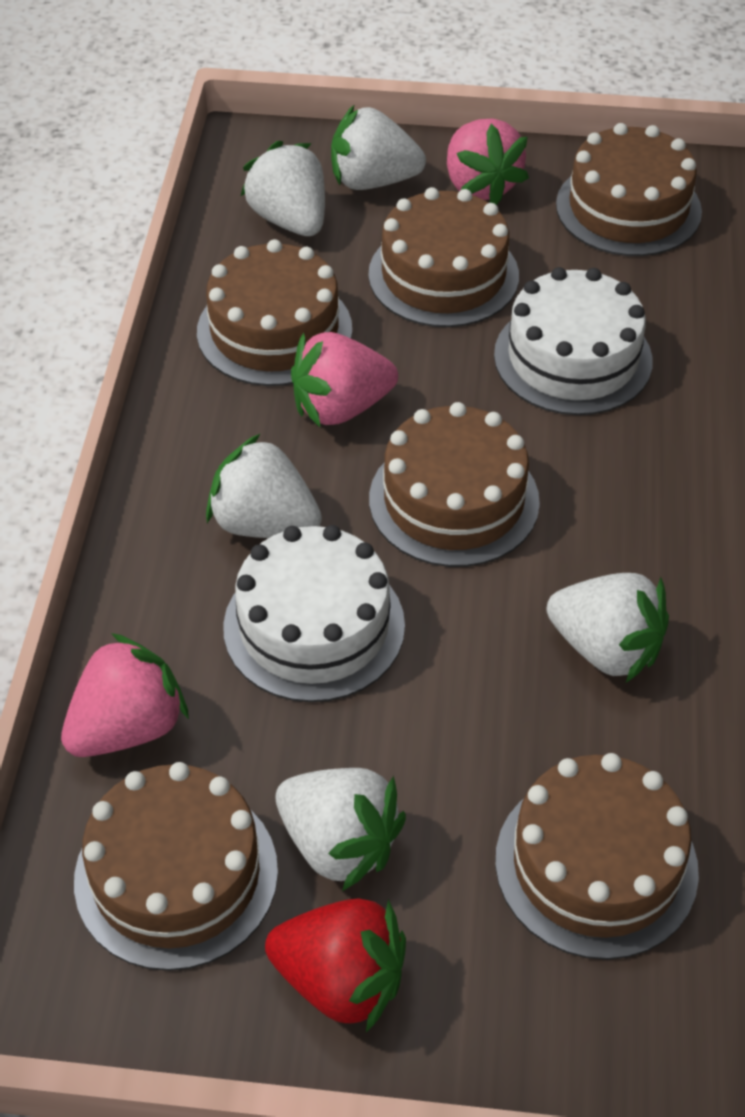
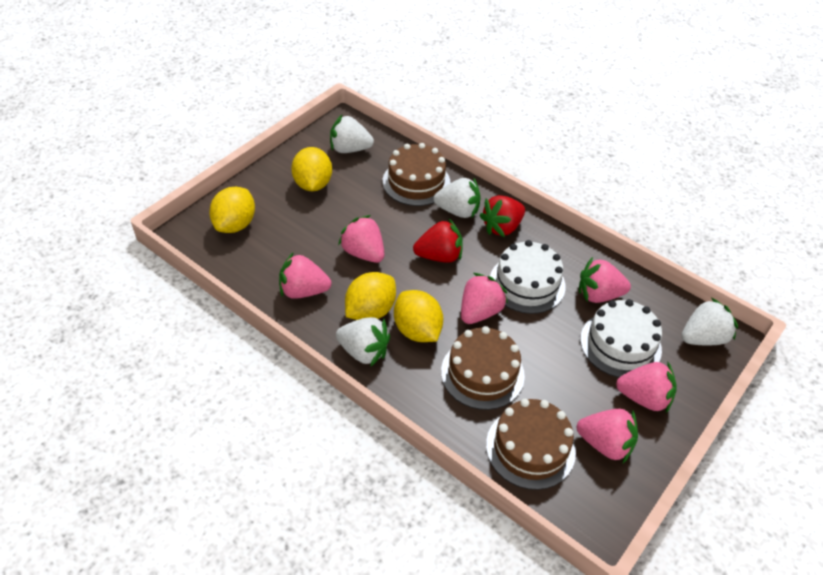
brown cake: [74,762,278,971] [197,239,352,386] [368,187,519,327] [369,402,540,567] [495,753,699,960] [556,123,702,256] = 6 -> [383,143,450,206] [441,326,525,410] [486,399,576,490] = 3
pink strawberry: [61,633,189,757] [291,332,398,428] [447,118,529,205] = 3 -> [279,252,332,299] [338,215,385,263] [461,273,508,324] [577,409,638,463] [579,257,631,303] [616,362,677,413] = 6
red strawberry: [265,898,406,1032] = 1 -> [413,219,463,263] [479,195,525,237] = 2
white strawberry: [206,433,322,538] [241,141,325,236] [275,768,406,891] [331,105,426,190] [546,573,669,683] = 5 -> [330,115,374,153] [336,317,390,366] [433,178,480,218] [681,297,738,345] = 4
yellow lemon: none = 0 -> [209,187,255,233] [291,147,332,191] [345,272,396,320] [394,290,443,342] = 4

